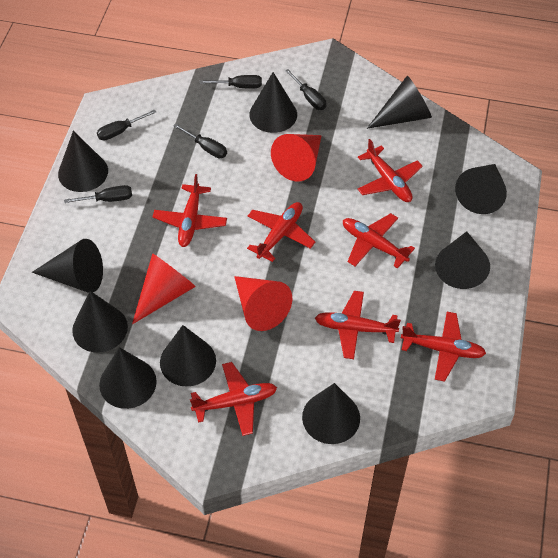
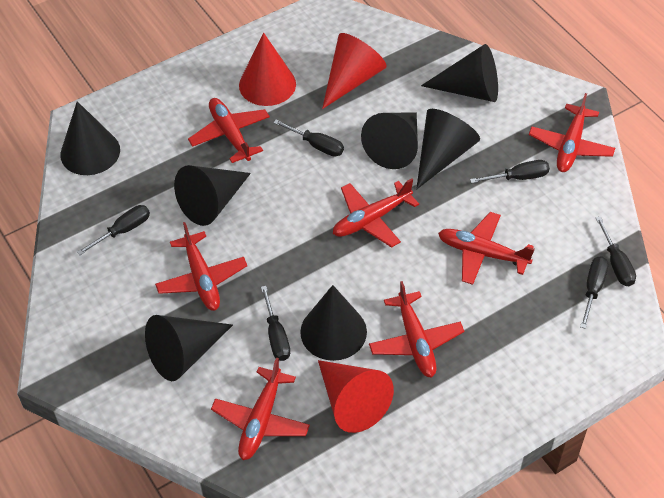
black cone: [32,239,103,293] [58,131,108,192] [72,291,128,353] [99,347,157,409] [160,325,216,387] [249,72,297,133] [302,383,360,444] [367,76,432,129] [435,231,490,289] [455,164,507,214] = 10 -> [60,101,120,175] [145,315,233,381] [174,165,251,226] [300,285,367,361] [361,113,418,169] [416,109,480,189] [421,44,498,102] = 7
black screwdriver: [64,185,132,203] [97,109,156,141] [173,124,227,158] [199,75,262,88] [285,69,326,110] = 5 -> [77,205,150,255] [261,286,290,361] [273,120,344,157] [470,160,550,183] [580,256,608,329] [596,216,636,286] = 6

